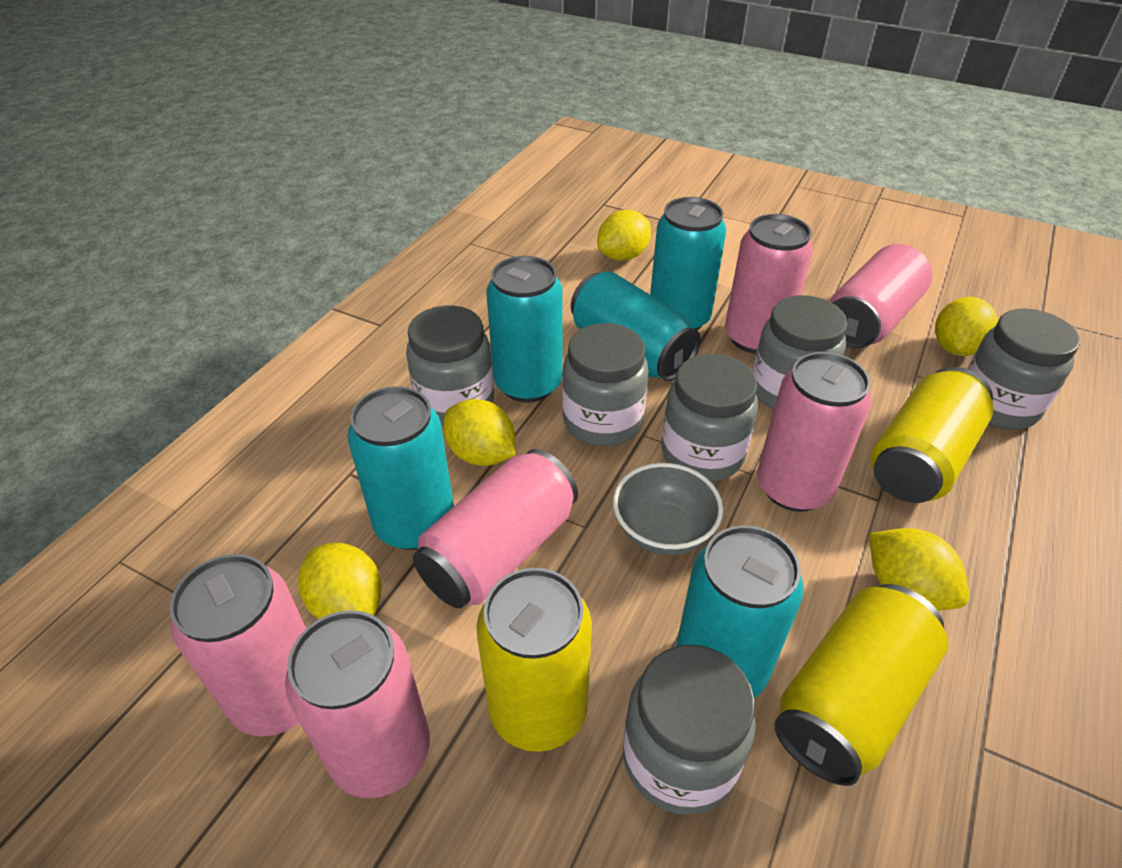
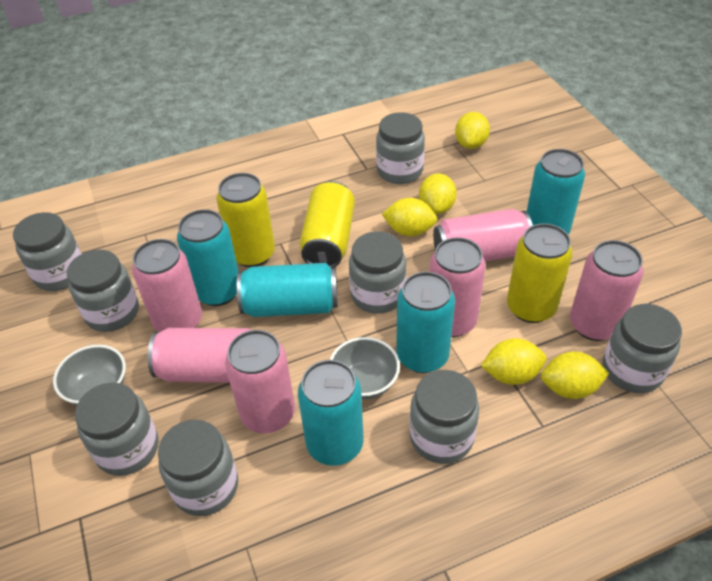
grey bowl: [613,463,723,555] = 1 -> [53,345,126,405] [330,337,400,399] = 2
grey jar: [406,306,494,425] [562,323,649,446] [623,644,756,815] [661,354,758,482] [753,295,847,409] [967,308,1080,430] = 6 -> [13,212,82,291] [67,250,139,332] [75,382,159,476] [158,420,238,516] [349,231,406,314] [376,112,425,184] [409,370,479,464] [603,304,682,393] = 8

